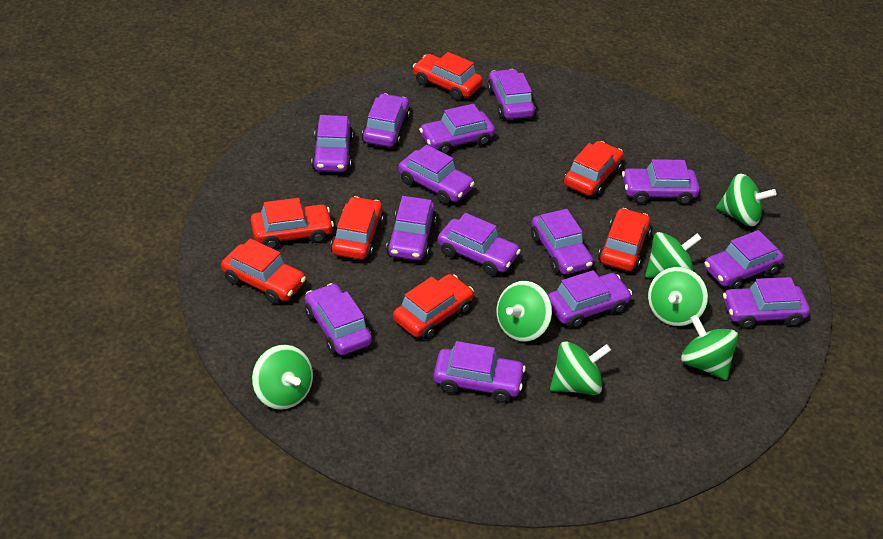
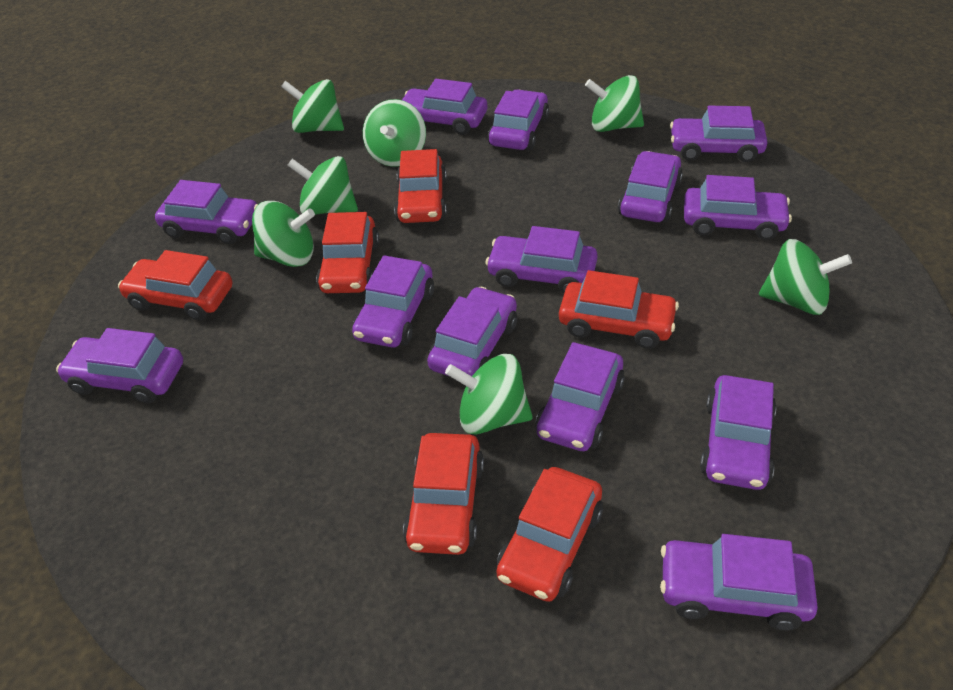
purple car: [305,283,372,355] [312,115,353,172] [362,93,410,147] [386,196,437,260] [398,145,475,205] [419,104,495,154] [434,341,526,403] [437,213,521,276] [487,69,535,119] [531,209,593,274] [548,270,632,328] [622,159,700,205] [704,230,784,289] [723,277,810,329] = 14 -> [56,328,183,403] [155,180,258,244] [352,255,434,347] [402,79,487,135] [427,287,517,376] [485,226,598,293] [488,89,549,150] [535,342,625,451] [618,151,683,222] [660,534,818,631] [670,106,767,162] [684,175,792,240] [700,375,777,490] = 13
red car: [221,238,306,304] [250,198,334,249] [330,196,384,260] [393,274,474,339] [412,52,483,101] [564,141,623,197] [598,208,651,271] = 7 -> [118,250,232,320] [316,212,379,293] [394,149,447,223] [403,433,484,555] [497,467,603,602] [559,270,679,349] = 6

